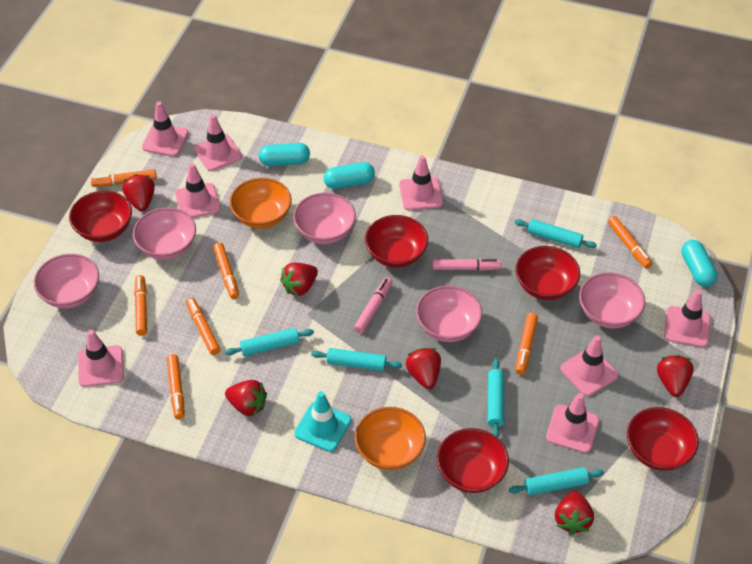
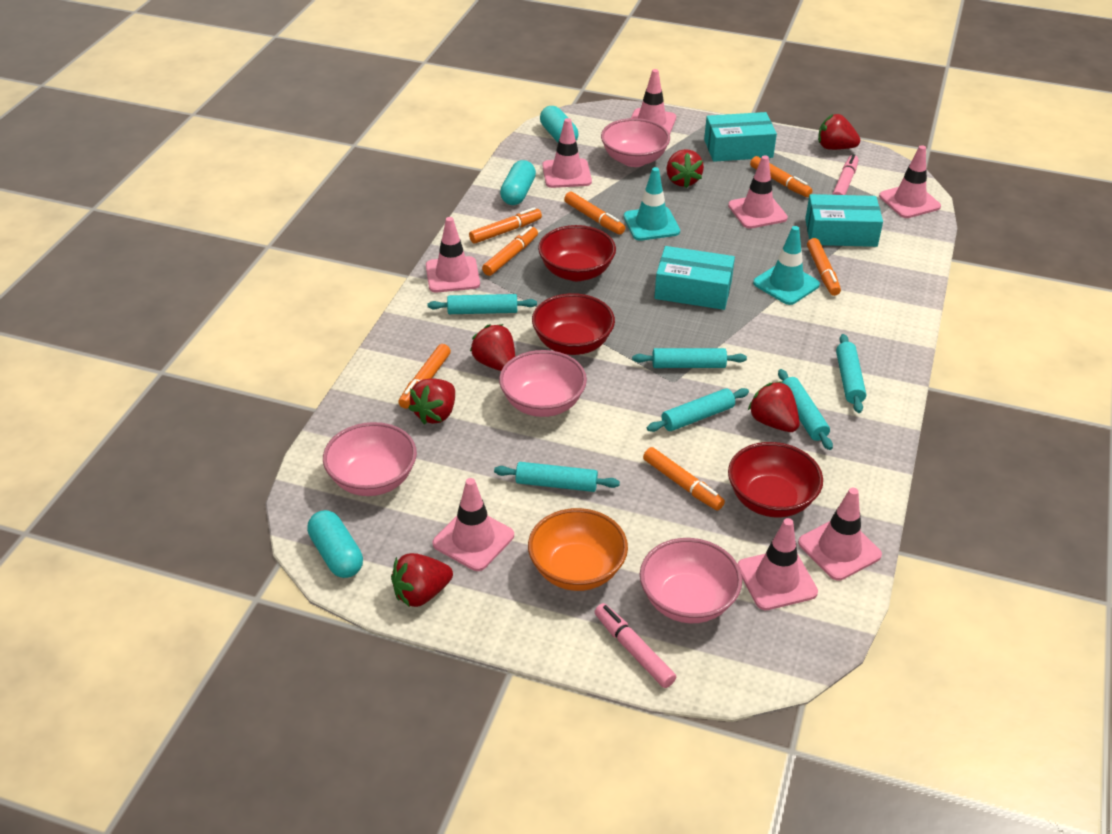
orange bowl: [230,178,292,229] [355,407,426,470] = 2 -> [528,508,628,591] = 1
pink bowl: [34,254,99,309] [133,208,196,260] [293,193,356,244] [416,286,482,342] [579,273,645,328] = 5 -> [323,422,417,496] [499,350,587,417] [601,118,670,167] [640,538,742,623] = 4
red bowl: [69,191,132,242] [365,215,428,268] [437,428,509,493] [515,246,580,300] [627,407,699,471] = 5 -> [532,293,615,355] [538,225,616,281] [728,442,823,517] = 3
turquoise box: none = 0 -> [654,246,735,310] [704,112,777,162] [805,194,883,247] = 3
turquoise rolling pin: [225,328,314,356] [311,348,402,371] [488,358,504,438] [509,467,604,496] [514,219,597,248] = 5 -> [428,294,537,314] [494,462,620,492] [632,348,747,368] [647,388,749,432] [778,369,833,450] [836,334,866,413] = 6
turquoise traffic cone: [294,391,351,452] = 1 -> [623,167,680,241] [753,226,820,305] = 2

